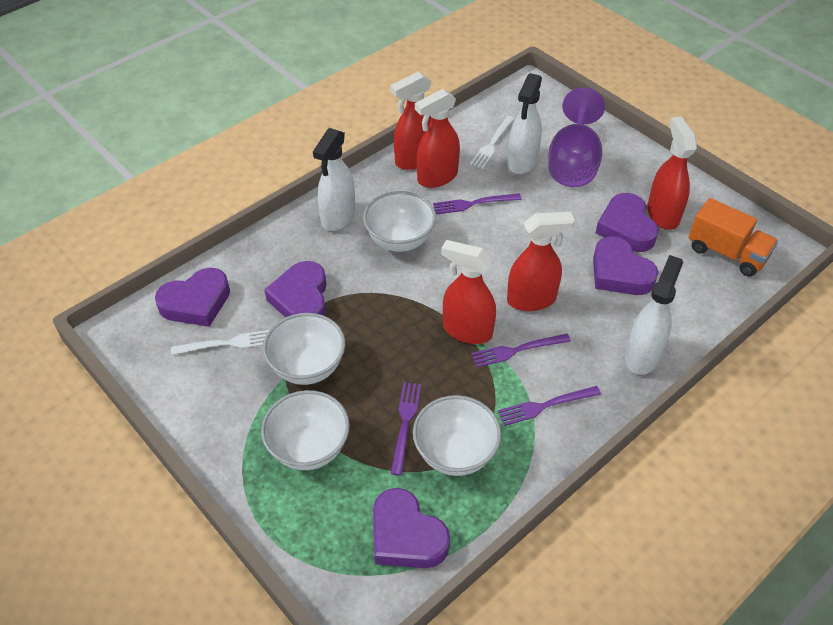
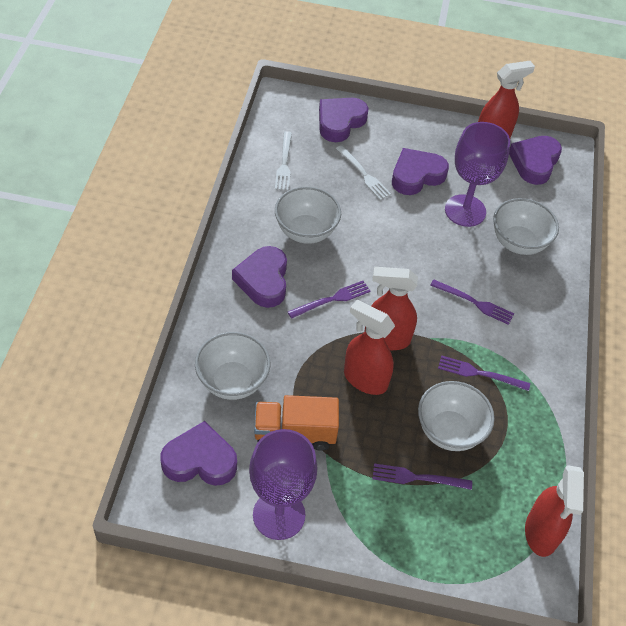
purple goblet: [548,88,605,187] = 1 -> [249,429,317,540] [445,122,510,227] = 2
red spray bottle: [390,72,431,170] [415,89,460,188] [441,240,496,344] [507,212,575,311] [647,116,697,230] = 5 -> [344,300,395,395] [364,267,418,350] [478,61,535,138] [525,465,584,557] = 4
white spray bottle: [313,128,355,231] [507,73,542,174] [625,255,683,375] = 3 -> none = 0

